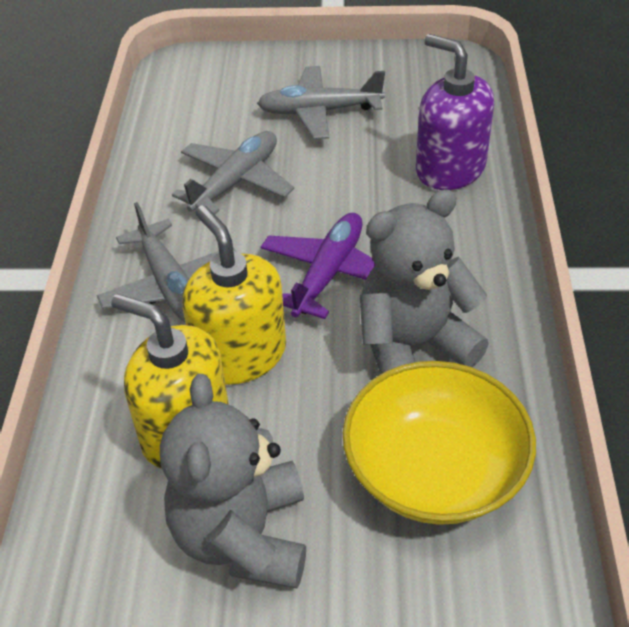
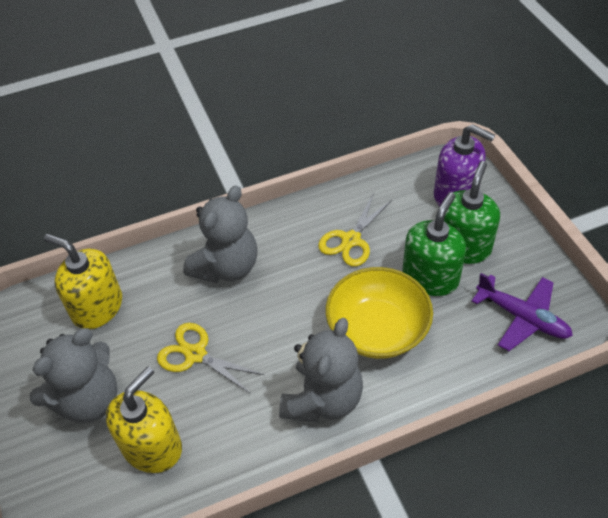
green soap dispenser: none = 0 -> [403,192,466,296] [443,161,500,264] = 2
grey plane: [96,202,236,322] [172,131,294,215] [257,66,385,139] = 3 -> none = 0
grey teddy bear: [160,374,306,588] [360,189,489,375] = 2 -> [30,328,118,423] [183,186,257,283] [279,318,363,422] = 3
yellow scissors: none = 0 -> [157,323,264,394] [318,193,392,267] = 2

